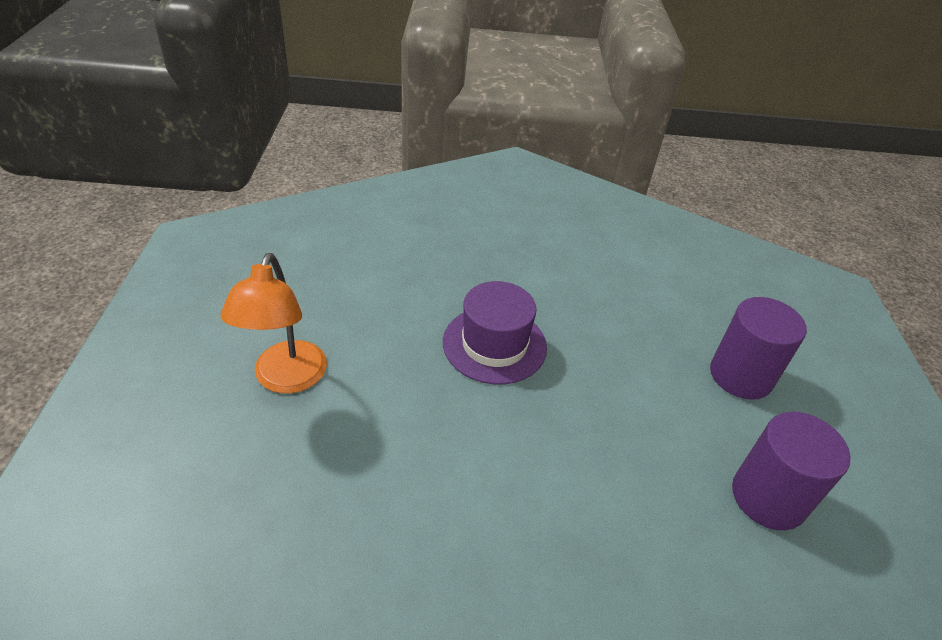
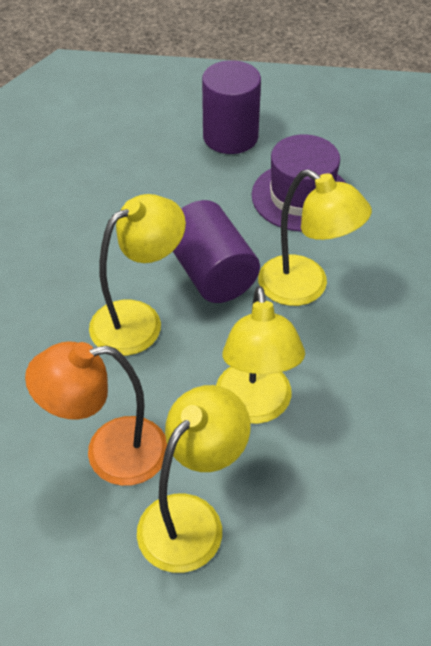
yellow lamp: none = 0 -> [89,194,186,356] [137,385,251,573] [216,286,305,424] [258,169,372,306] = 4

